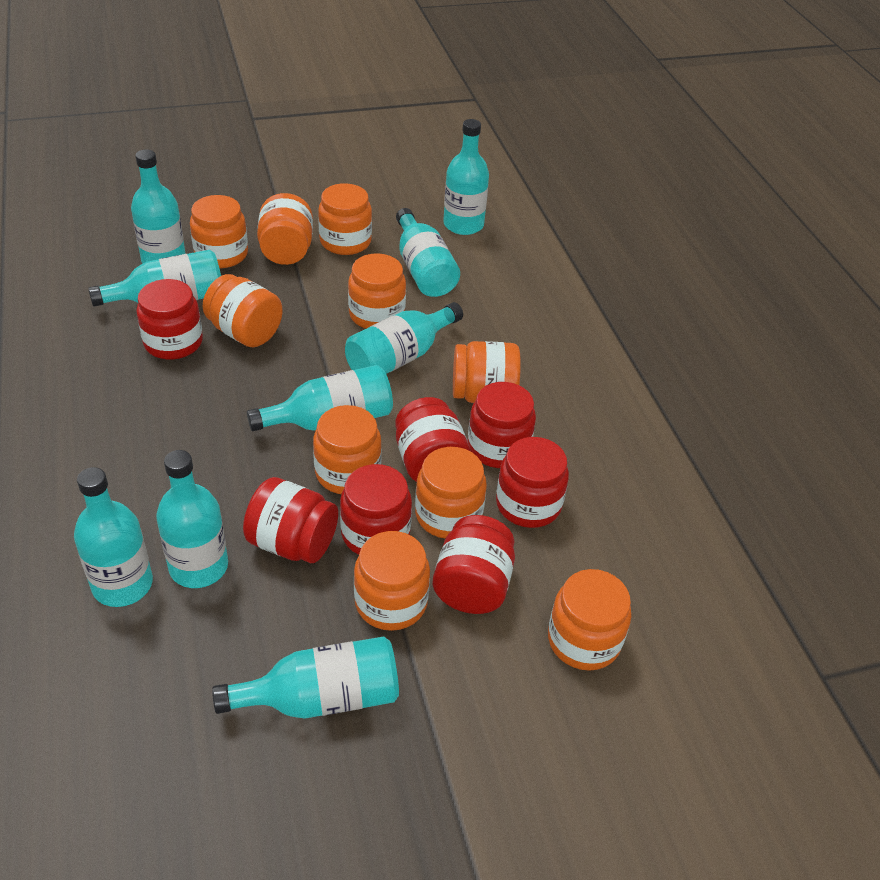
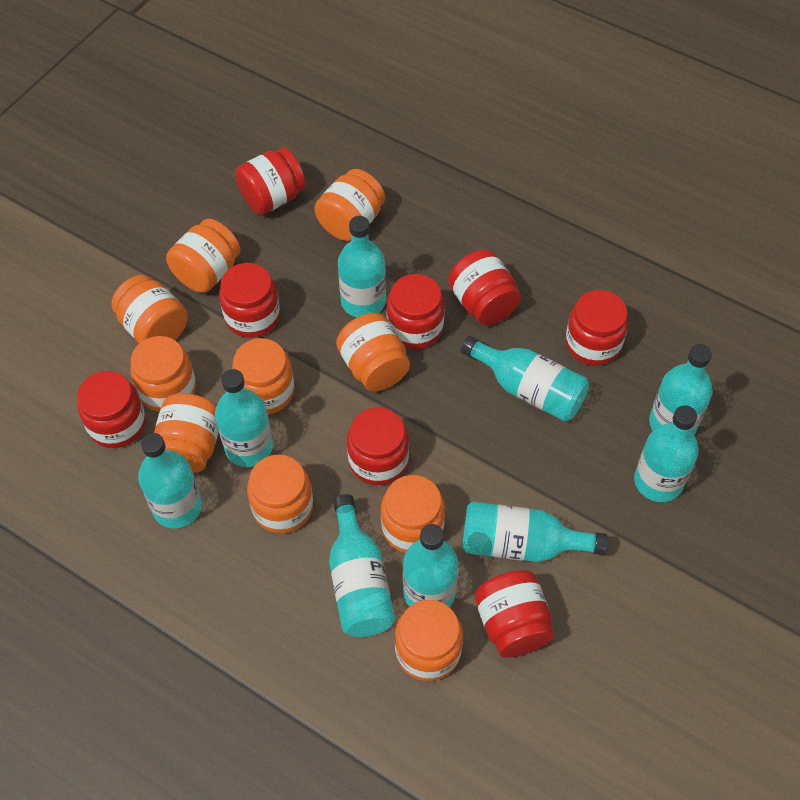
red jar: [136,279,203,360] [243,477,338,563] [340,464,412,555] [395,397,471,482] [433,515,515,614] [468,382,536,468] [496,437,569,528] = 7 -> [77,371,146,448] [219,263,280,338] [235,148,306,215] [347,407,409,485] [386,274,445,349] [448,249,521,325] [475,570,555,658] [565,290,628,366] = 8

